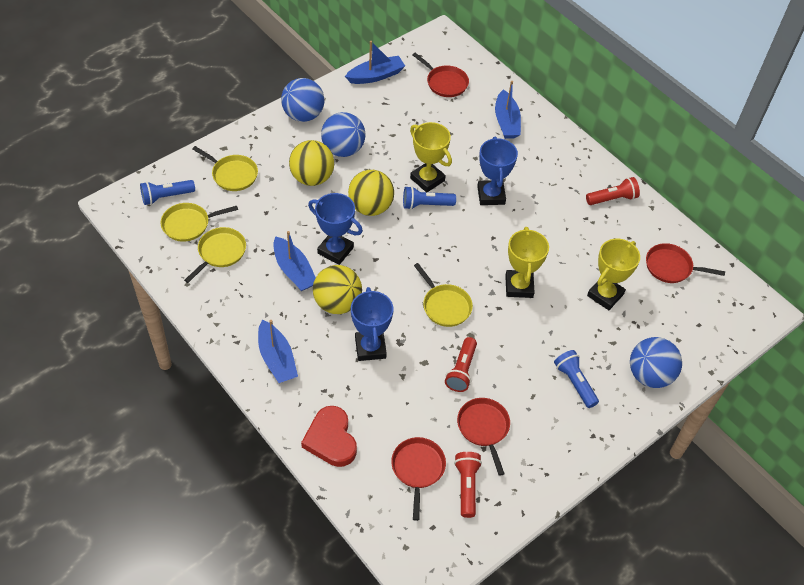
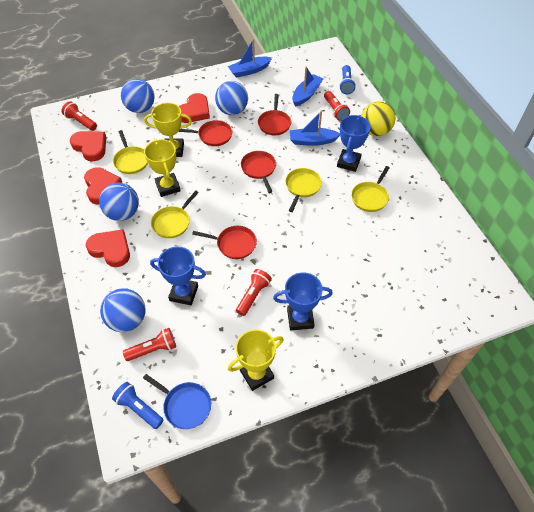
blue ball: [281,78,324,122] [321,112,366,157] [630,337,682,388] = 3 -> [99,183,139,221] [100,288,146,332] [121,79,154,113] [215,81,248,115] = 4
blue boat: [258,320,298,383] [273,231,316,291] [345,41,405,84] [495,81,521,139] = 4 -> [228,39,272,78] [290,110,340,146] [292,66,324,107] = 3
blue flashlight: [140,180,195,205] [403,186,456,210] [554,350,599,408] = 3 -> [112,382,164,429] [339,65,356,94] = 2
blue pan: none = 0 -> [143,374,211,429] = 1
red flashlight: [445,337,477,392] [454,452,482,518] [586,177,640,205] = 3 -> [62,101,97,131] [123,328,176,361] [236,269,272,316] [324,91,350,121] = 4
red heart: [301,406,357,467] = 1 -> [70,131,106,161] [84,167,122,205] [86,230,130,267] [179,93,210,123] = 4
yellow ball: [289,140,334,186] [313,265,362,314] [348,170,394,216] = 3 -> [361,101,396,136] = 1

